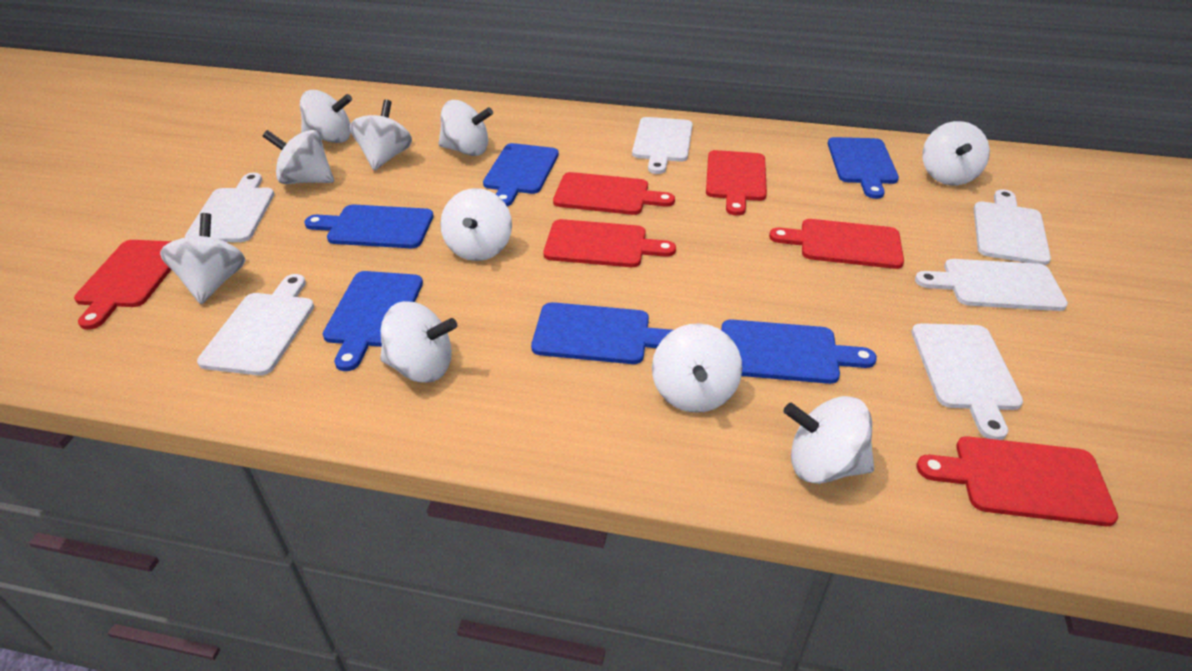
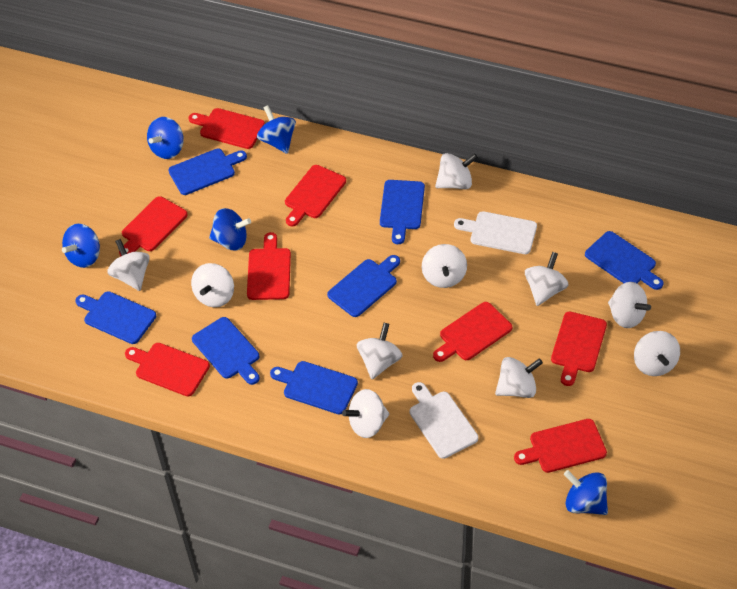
blue cutting board: [304,205,434,248] [323,271,423,371] [483,143,559,206] [531,302,673,364] [721,320,877,384] [828,137,899,199] = 6 -> [75,291,156,344] [168,148,247,195] [192,317,259,385] [270,361,358,415] [327,255,400,317] [380,180,425,244] [585,231,664,290] = 7
blue spinning top: none = 0 -> [62,224,100,268] [147,117,184,159] [209,208,251,250] [257,105,296,154] [564,470,608,515] = 5
red cutting board: [74,240,172,330] [543,219,676,267] [553,172,675,215] [706,150,767,216] [769,219,904,269] [916,436,1118,526] = 6 -> [119,196,188,256] [125,343,210,396] [188,108,265,149] [247,232,291,300] [285,165,346,226] [433,302,512,362] [514,419,607,473] [551,311,607,386] = 8
white cutting board: [185,173,274,242] [197,274,314,376] [632,117,693,174] [911,323,1023,440] [915,259,1068,311] [974,189,1051,265] = 6 -> [410,382,478,459] [454,211,537,254] = 2

